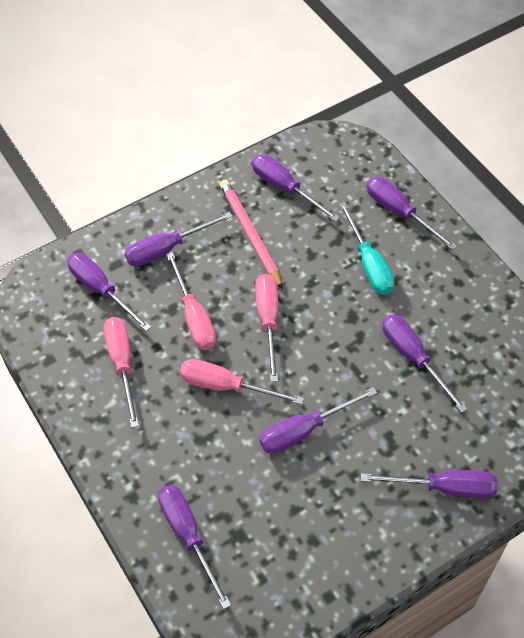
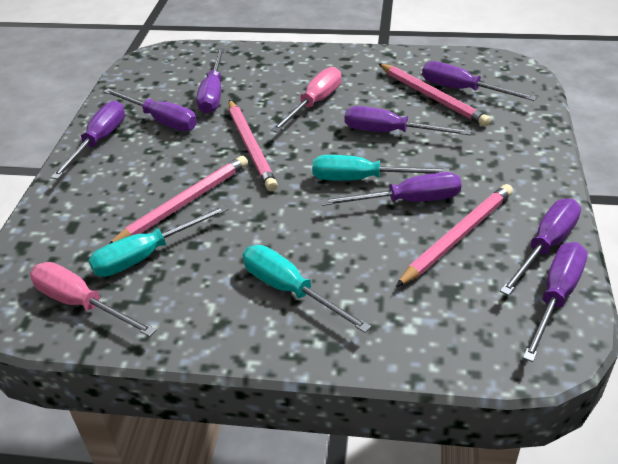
pink pencil: [220,179,283,290] = 1 -> [109,156,248,244] [229,100,278,191] [378,63,491,127] [396,184,513,287] = 4
pink screwdriver: [104,317,139,428] [166,252,216,350] [180,359,304,405] [255,274,278,382] = 4 -> [30,262,156,337] [271,67,341,133] = 2
turquoise screwdriver: [339,202,395,295] = 1 -> [88,205,228,277] [243,245,371,333] [312,155,450,181] = 3

